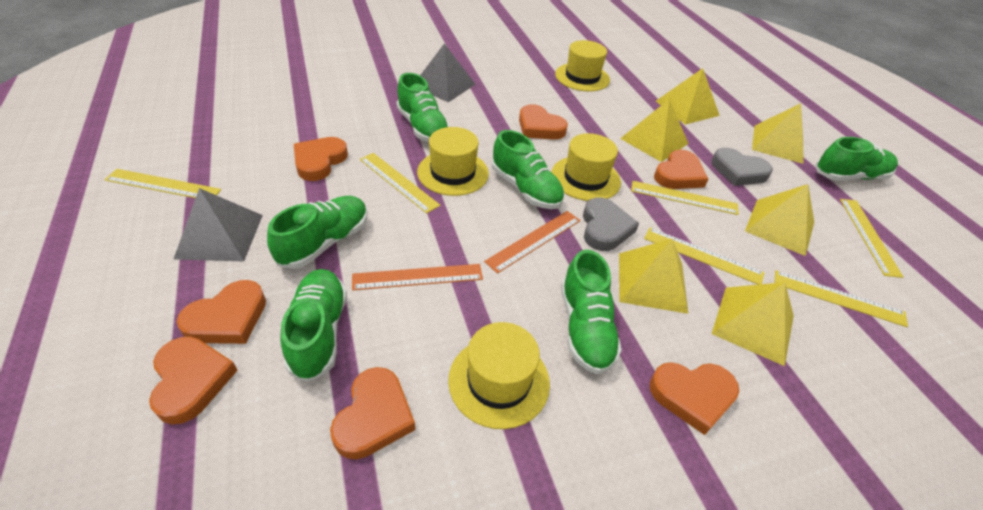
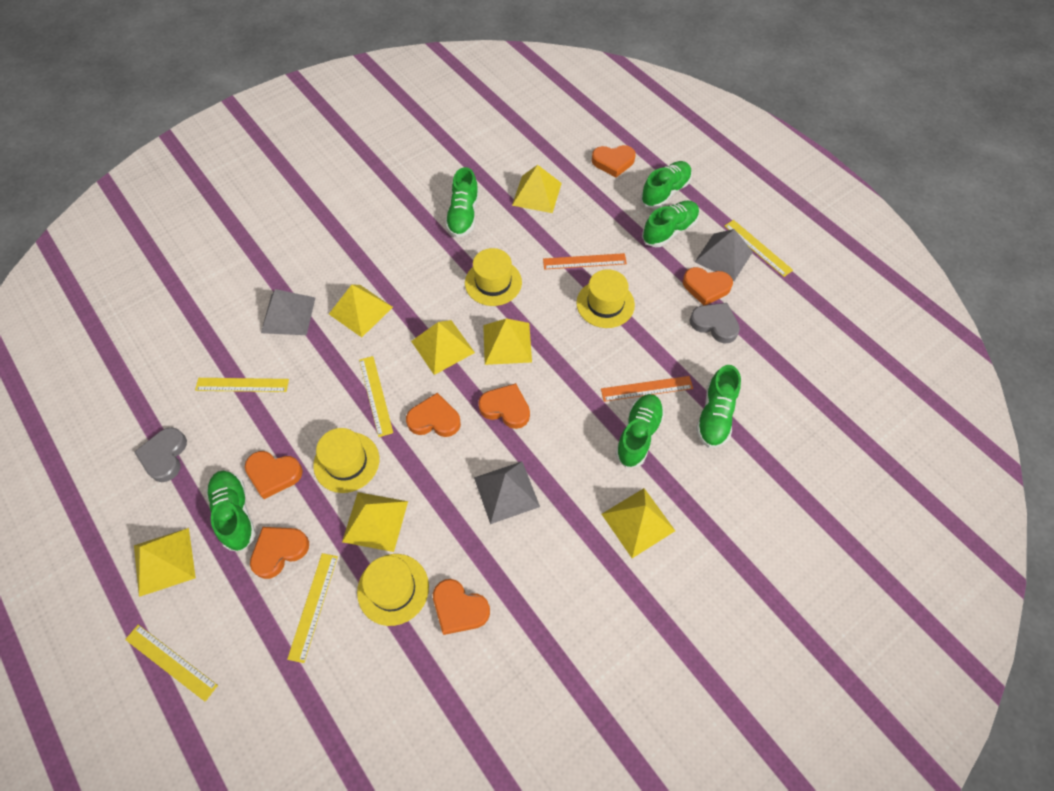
grey pyramid: [174,188,263,261] [420,43,475,102] = 2 -> [261,289,315,335] [474,461,540,524] [695,229,753,281] = 3
yellow pyramid: [619,239,688,314] [620,99,689,162] [656,68,720,125] [712,282,794,366] [745,184,814,256] [752,103,804,164] = 6 -> [134,528,196,597] [329,284,393,337] [342,492,408,552] [411,320,475,375] [483,318,532,365] [512,165,562,213] [602,488,675,558] = 7
yellow ruler: [104,169,221,198] [360,153,440,213] [631,181,739,215] [644,227,764,285] [775,270,908,327] [840,199,903,278] = 6 -> [125,625,218,702] [195,378,289,392] [287,553,338,663] [359,356,393,437] [725,220,793,277] = 5

